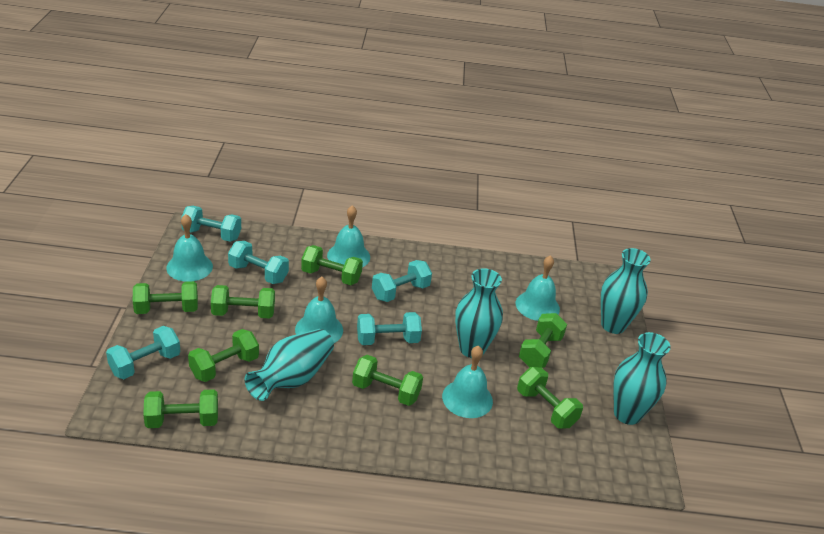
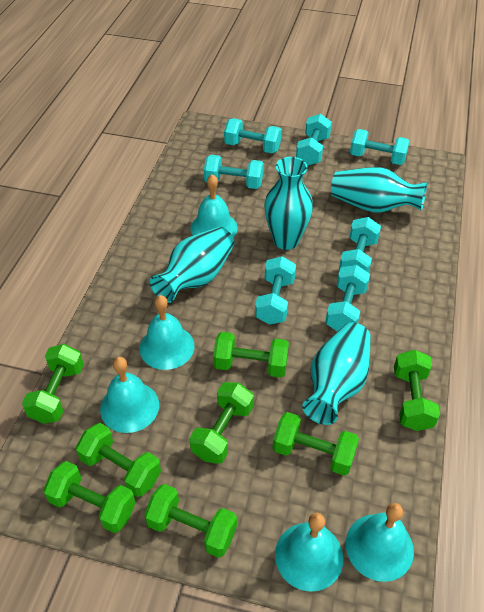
turquoise dumbbell: [106,326,180,379] [181,206,241,242] [228,241,289,284] [357,312,422,345] [372,260,432,302] = 5 -> [204,155,264,189] [224,118,282,153] [255,256,296,325] [296,114,332,166] [325,265,370,332] [339,217,381,273] [350,129,410,165] = 7

